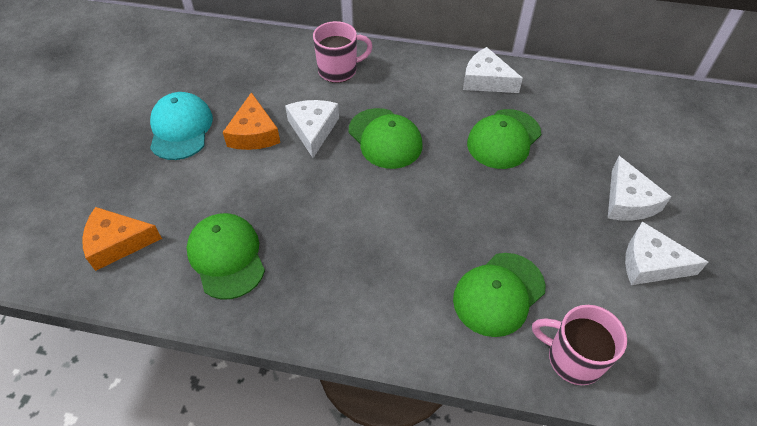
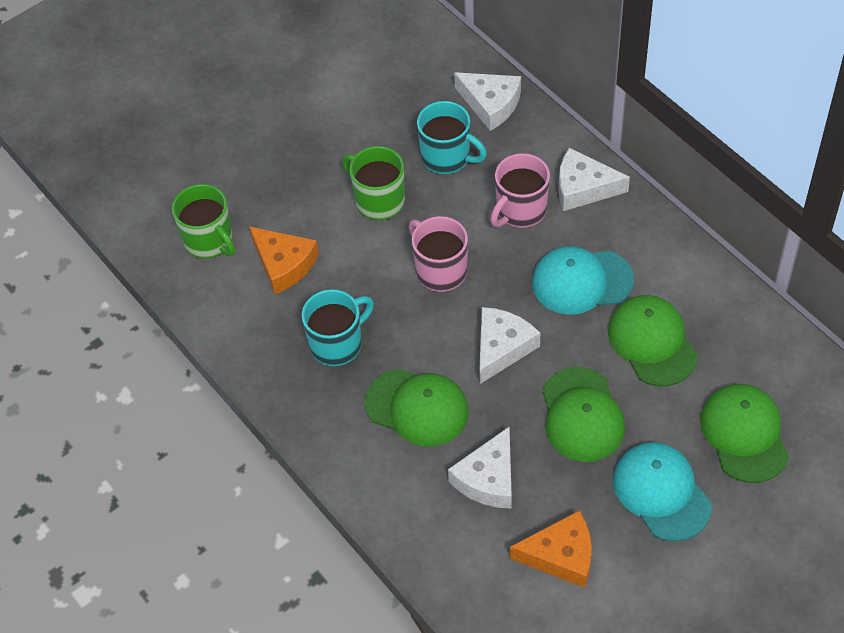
green mug: none = 0 -> [172,184,235,259] [342,146,405,220] = 2
turquoise cap: [150,92,213,160] = 1 -> [532,246,634,314] [613,442,712,541] = 2
turquoise mug: none = 0 -> [301,289,374,366] [417,101,487,174] = 2

